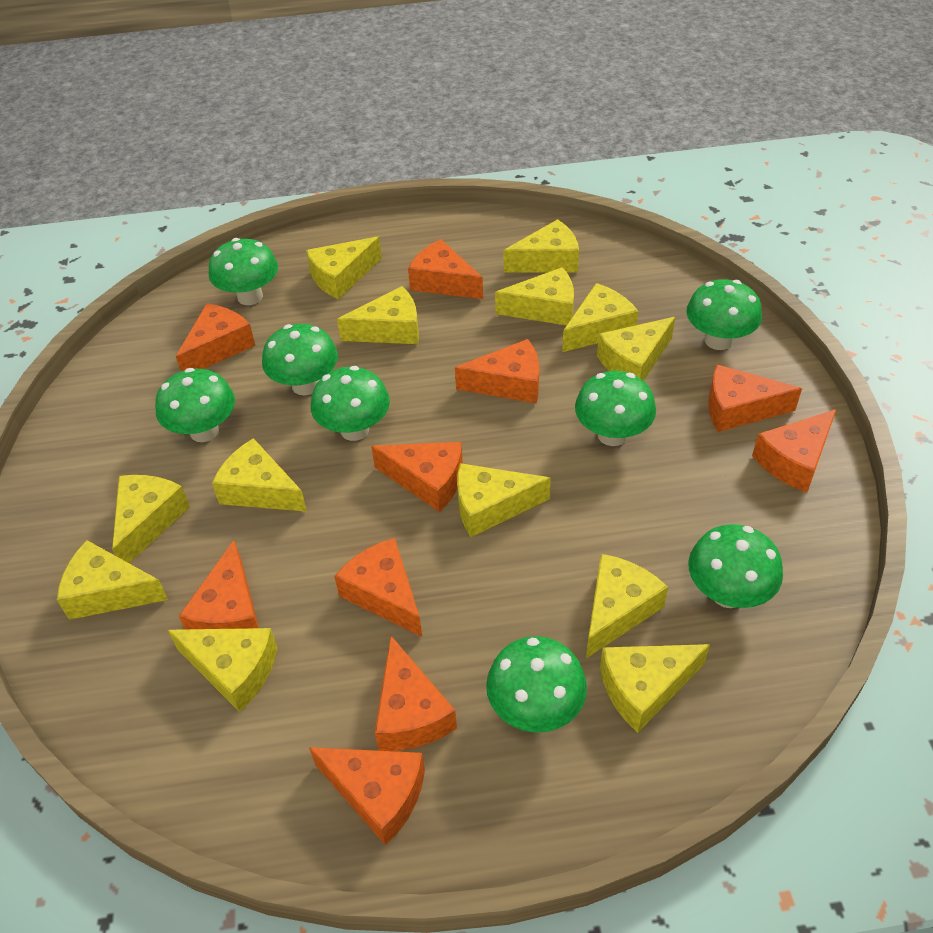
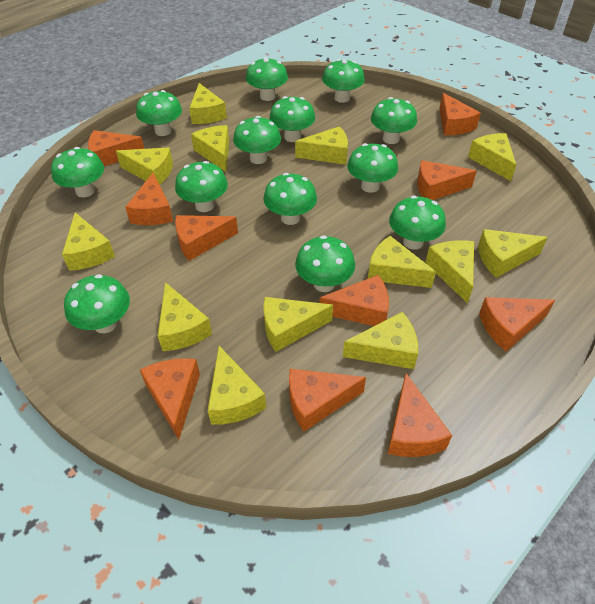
green mushroom: [155,368,235,442] [209,238,278,305] [262,324,338,395] [311,366,390,441] [486,636,587,733] [575,371,656,446] [686,279,762,350] [688,524,783,608] = 8 -> [51,147,104,197] [64,274,130,333] [136,90,182,136] [175,161,228,212] [233,116,281,164] [246,57,288,101] [263,173,317,225] [269,96,315,142] [295,235,355,292] [322,59,365,103] [347,143,398,193] [371,97,417,144] [389,196,446,250] = 13

